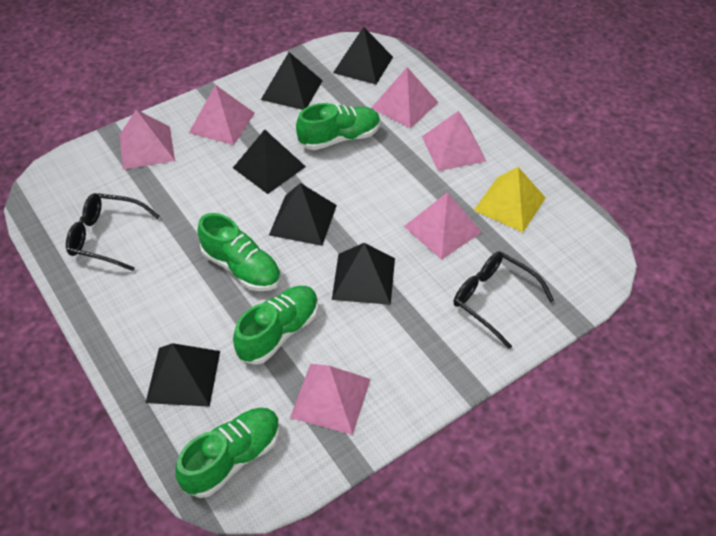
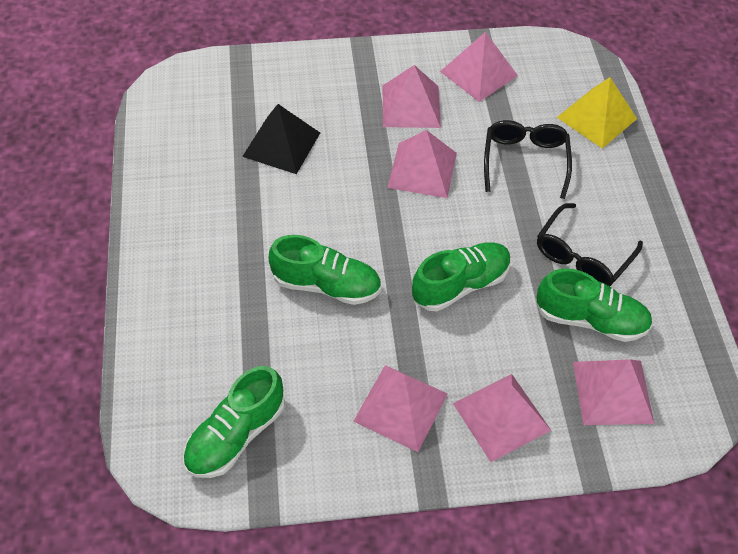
black pyramid: [146,343,220,407] [233,130,306,194] [261,52,323,110] [269,183,337,246] [332,243,395,305] [333,27,393,85] = 6 -> [242,104,320,174] = 1

